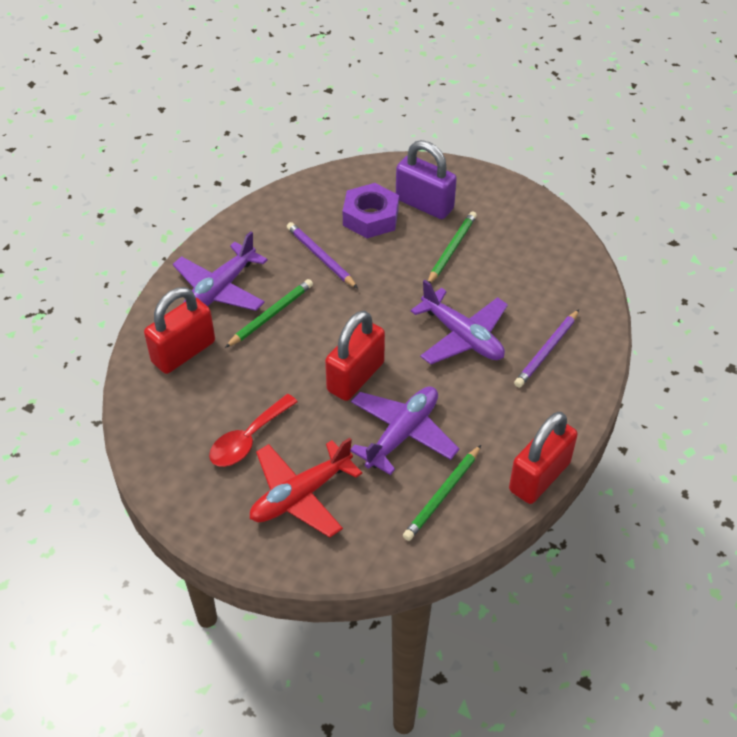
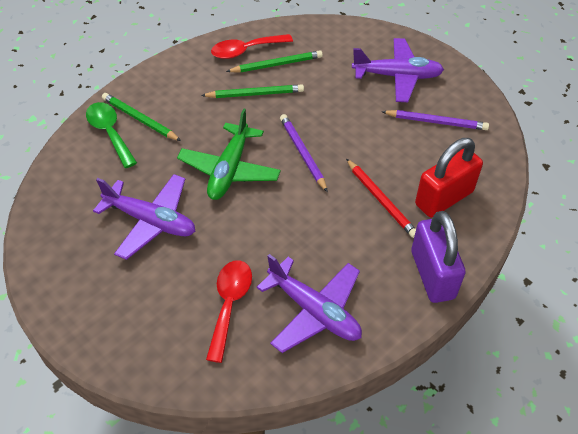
green plane: none = 0 -> [177,108,281,200] = 1
green spoon: none = 0 -> [86,102,137,168] = 1
purple nut: [343,183,399,238] = 1 -> none = 0
red padlock: [144,287,215,374] [325,311,385,401] [509,412,578,504] = 3 -> [415,138,483,218] = 1
red pencil: none = 0 -> [346,159,416,238] = 1
red plane: [250,438,362,538] = 1 -> none = 0
red spoon: [209,394,298,467] = 1 -> [206,260,252,363] [211,34,293,59] = 2

